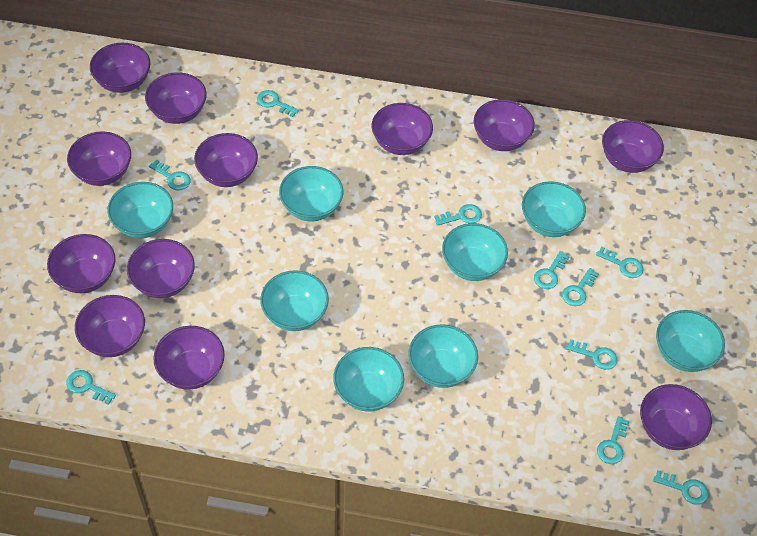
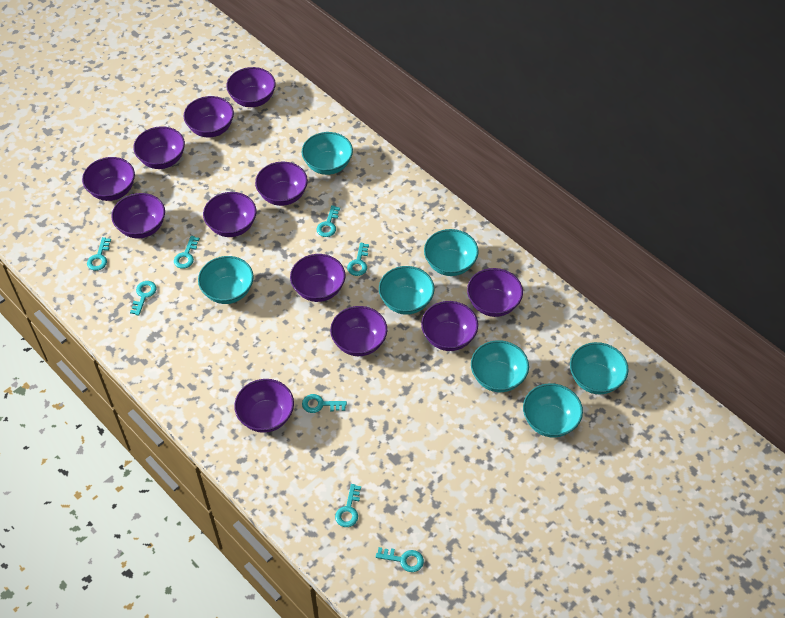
turquoise bowl: [107,182,173,238] [260,270,329,331] [279,166,343,221] [333,347,404,411] [408,324,478,388] [442,223,508,281] [522,181,586,237] [656,310,725,372] = 8 -> [198,256,254,304] [302,132,353,175] [379,266,434,315] [424,229,479,276] [471,340,529,392] [523,383,583,437] [570,342,629,394] = 7
turquoise key: [66,370,116,405] [149,159,191,191] [257,90,299,117] [434,204,482,226] [534,251,570,289] [562,268,599,306] [566,339,617,370] [596,247,644,278] [597,416,630,464] [653,470,708,505] = 10 -> [87,237,111,271] [130,281,157,316] [174,236,200,269] [302,394,347,413] [317,205,340,237] [335,484,361,527] [347,243,369,276] [376,547,424,572] = 8

